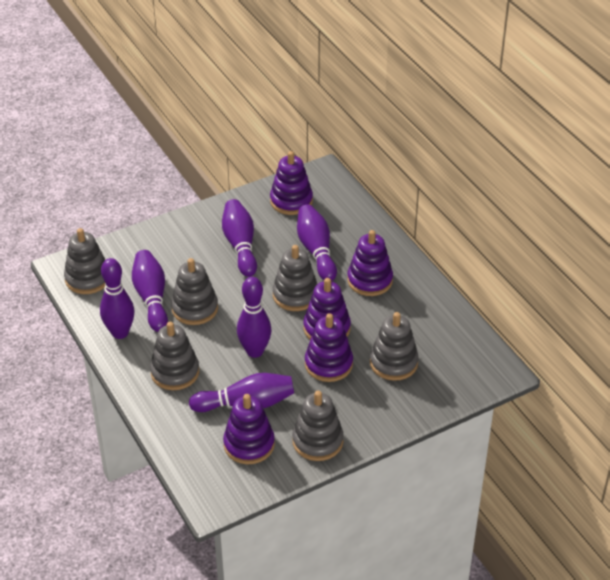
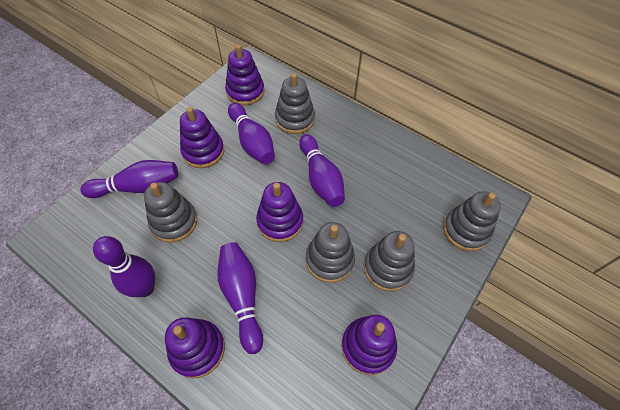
grey stacking toy: [64,228,105,294] [150,322,199,390] [171,258,218,325] [273,245,317,311] [292,391,344,461] [370,312,419,381] = 6 -> [144,182,197,243] [275,73,315,134] [306,222,355,283] [364,231,415,291] [443,191,501,251] = 5
purple bowling pin: [100,258,134,339] [132,250,168,332] [189,373,294,412] [222,199,257,277] [237,277,272,358] [297,204,337,281] = 6 -> [80,160,178,198] [93,236,155,297] [217,242,263,354] [228,103,275,164] [299,134,345,207] = 5

